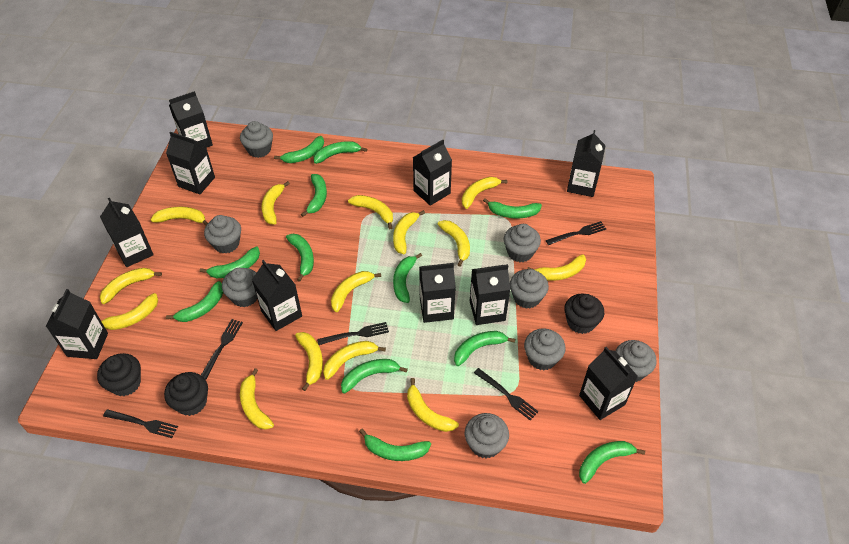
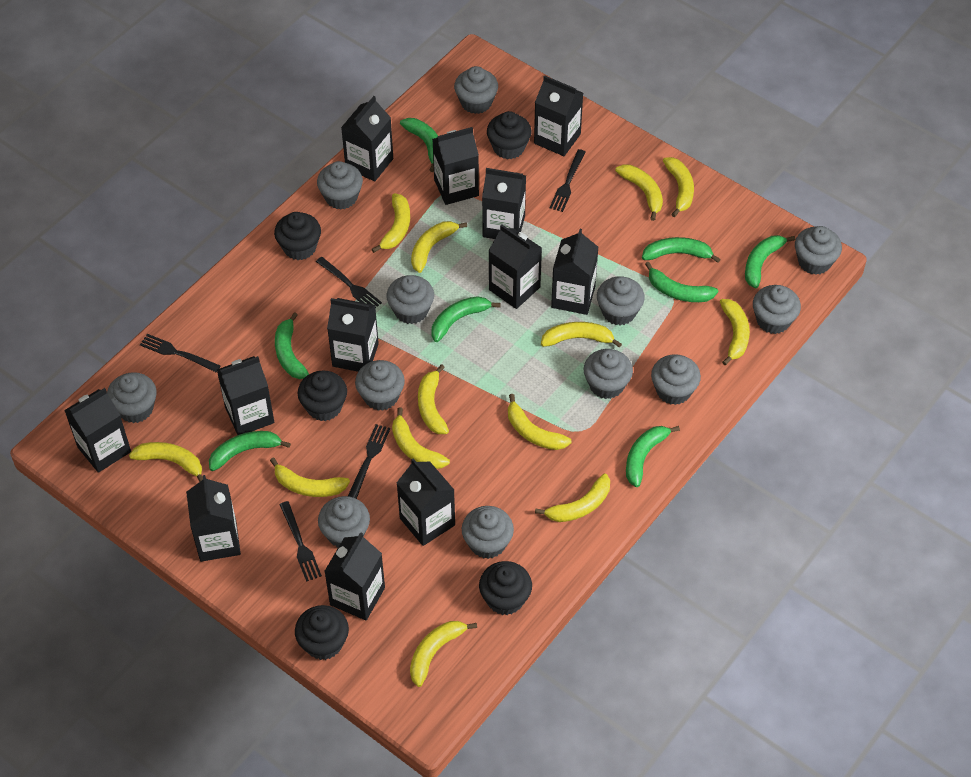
black carton: [46,289,108,359] [100,198,154,267] [166,132,215,194] [169,91,213,148] [252,260,302,331] [413,140,452,206] [419,263,456,323] [470,264,510,325] [567,130,606,197] [579,347,638,420] = 10 -> [64,388,131,473] [186,475,241,562] [217,356,274,435] [324,532,385,620] [327,298,379,372] [341,96,393,181] [397,458,455,546] [432,127,479,205] [482,168,526,239] [488,224,542,309] [534,75,583,156] [551,229,598,315] = 12
black cupcake: [97,353,141,396] [164,372,208,416] [564,294,604,334] = 3 -> [274,212,321,260] [295,605,349,660] [298,370,347,421] [479,561,532,615] [487,111,532,159] = 5
green banana: [166,281,223,322] [200,246,260,278] [274,136,324,163] [286,234,314,282] [301,174,327,217] [314,141,367,164] [341,359,408,394] [359,429,431,461] [393,253,422,303] [454,331,515,366] [483,198,542,218] [579,441,645,484] = 12 -> [209,431,291,471] [275,312,309,379] [400,118,438,172] [431,296,501,342] [626,426,680,487] [642,237,721,263] [645,262,718,302] [745,235,795,288] = 8
grey cupcake: [204,215,241,254] [222,268,257,307] [240,121,273,158] [465,413,509,458] [504,224,541,262] [510,269,549,309] [524,329,566,370] [615,340,657,382] = 8 -> [107,372,157,423] [317,161,363,210] [318,496,370,548] [355,360,405,411] [387,275,434,324] [454,66,498,114] [462,506,514,559] [584,349,633,399] [597,276,645,325] [651,354,701,405] [753,285,801,334] [795,226,842,275] = 12
yellow banana: [100,268,162,304] [101,293,158,330] [151,207,208,225] [240,368,274,430] [262,181,290,225] [295,332,323,391] [323,341,386,380] [331,271,381,312] [348,195,393,229] [393,210,425,254] [407,378,459,432] [438,220,470,267] [462,177,507,209] [527,254,586,281] = 14 -> [129,442,203,482] [270,457,350,497] [372,193,410,253] [392,407,450,469] [410,621,477,687] [411,221,467,273] [418,364,449,434] [508,394,572,450] [535,473,610,522] [541,322,622,348] [615,164,663,221] [663,157,694,217] [720,299,750,365] = 13

